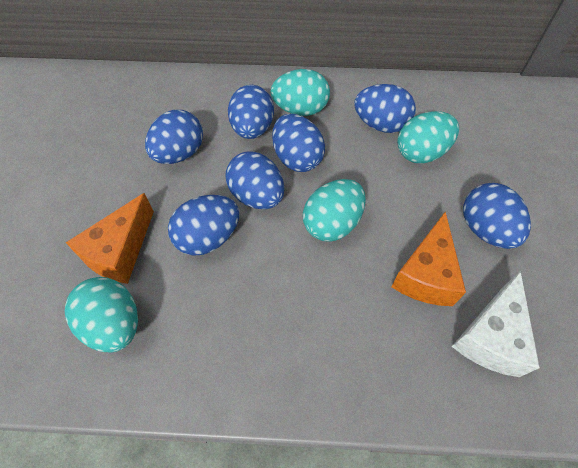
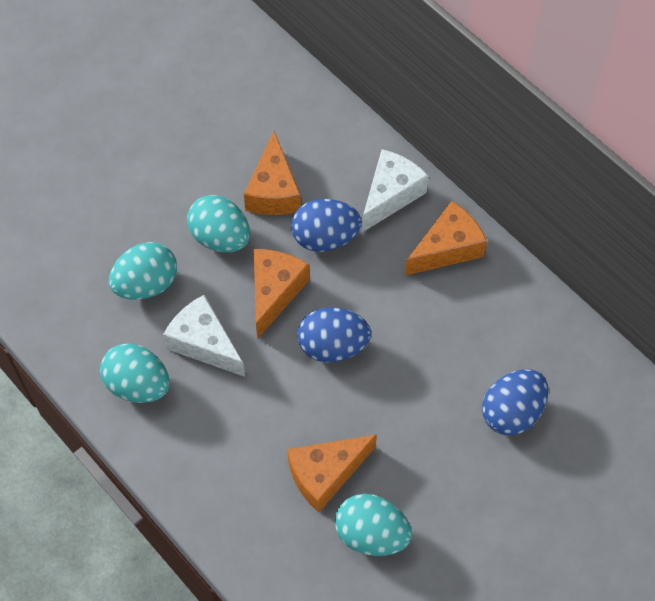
blue egg: [145,110,203,164] [168,195,239,256] [226,151,284,209] [228,85,274,139] [272,114,325,172] [354,84,416,133] [463,183,531,249] = 7 -> [291,199,362,252] [297,307,371,362] [482,369,548,435] = 3
orange cheese: [66,193,154,284] [391,211,466,306] = 2 -> [244,131,301,215] [254,249,310,339] [287,435,377,512] [405,201,487,276] = 4
white cheese: [452,271,540,377] = 1 -> [163,295,245,377] [362,149,429,232] = 2

